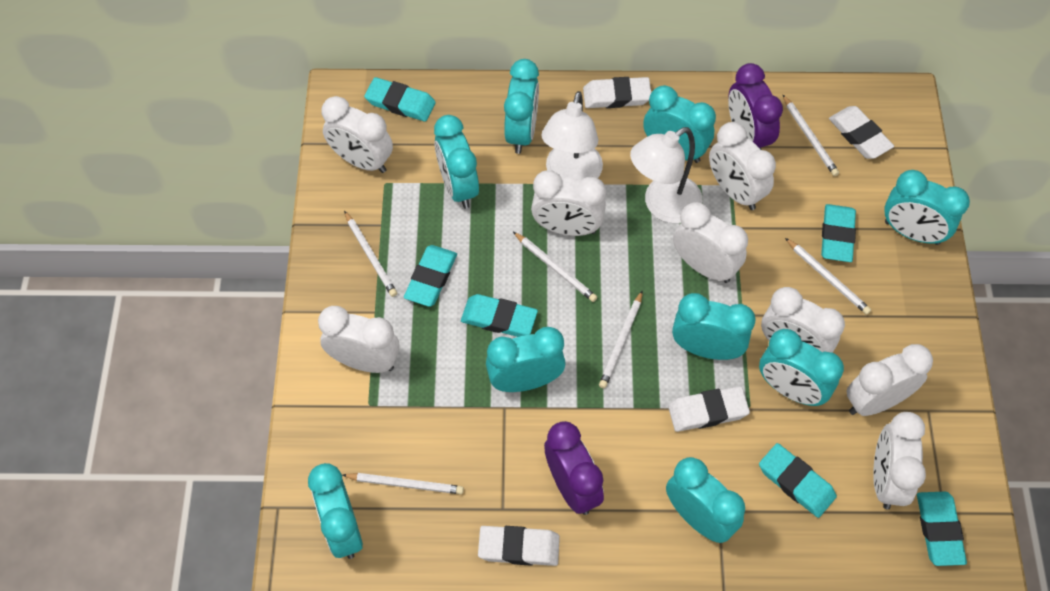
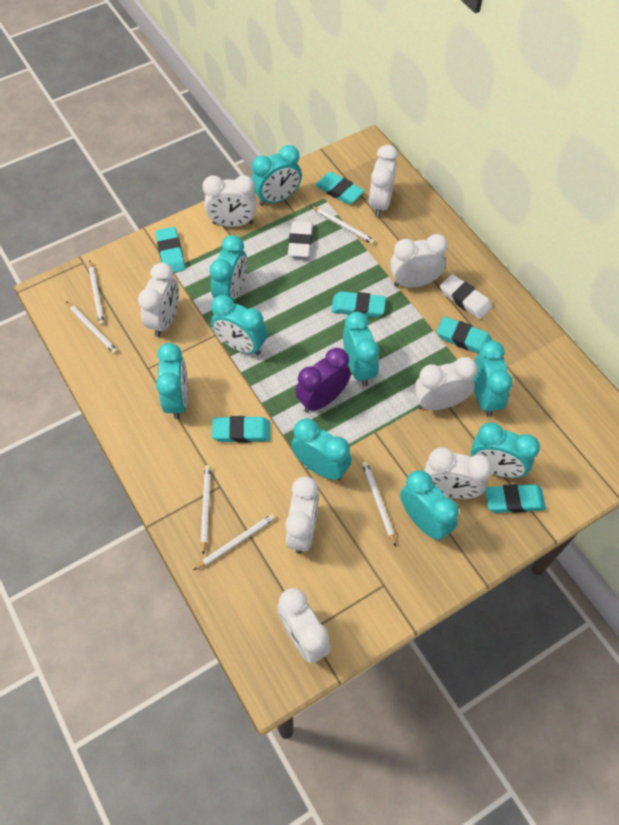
purple clock: [544,421,604,515] [728,63,783,150] = 2 -> [295,348,351,413] = 1
white eraser: [478,526,560,566] [583,77,651,108] [668,386,750,432] [829,106,894,159] = 4 -> [288,221,313,257] [440,274,492,319] = 2
white lamp: [541,91,603,180] [630,127,703,223] = 2 -> none = 0

